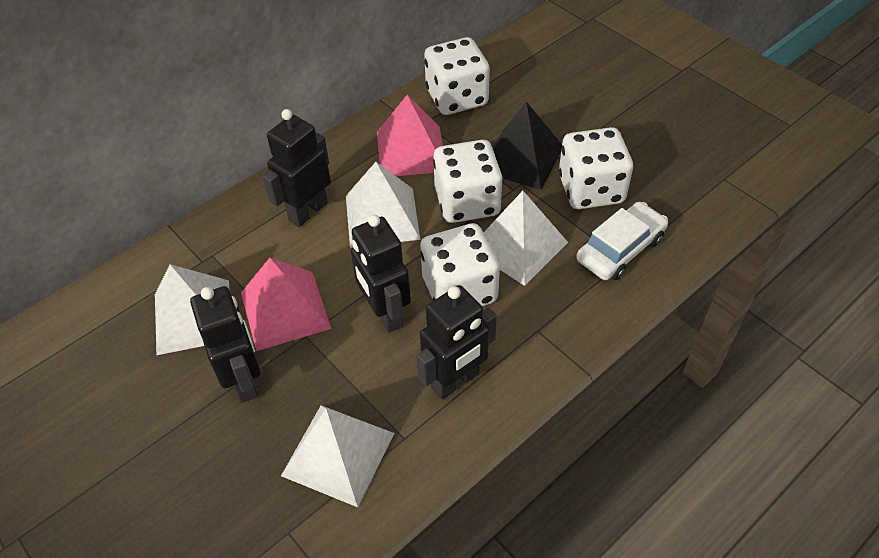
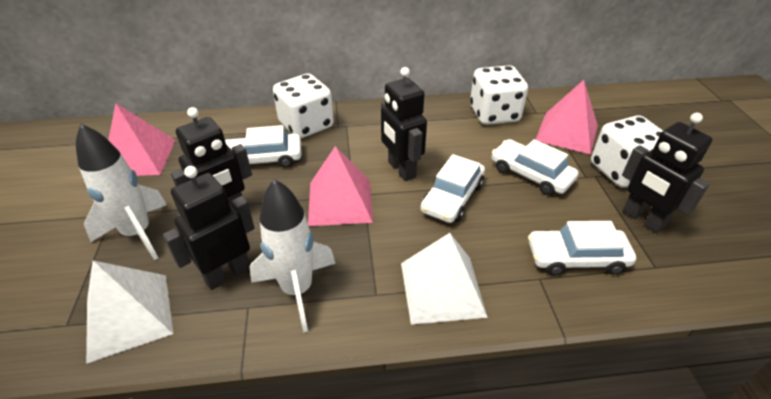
black pyramid: [493,102,562,190] = 1 -> none = 0
pink pyramid: [241,258,331,351] [377,95,443,176] = 2 -> [108,103,175,176] [308,146,373,226] [535,80,598,154] = 3
white car: [576,202,668,280] = 1 -> [225,125,301,168] [421,154,485,223] [491,139,579,195] [528,221,636,275] = 4
white dice: [420,223,500,306] [424,37,490,115] [433,140,503,223] [559,127,633,209] = 4 -> [273,73,334,138] [470,65,528,125] [591,115,663,188] = 3
white pyramid: [155,264,230,355] [281,405,395,507] [346,162,420,248] [483,191,568,286] = 4 -> [86,260,174,364] [401,233,488,325] = 2
white rocket: none = 0 -> [76,124,167,260] [249,179,336,333] = 2

